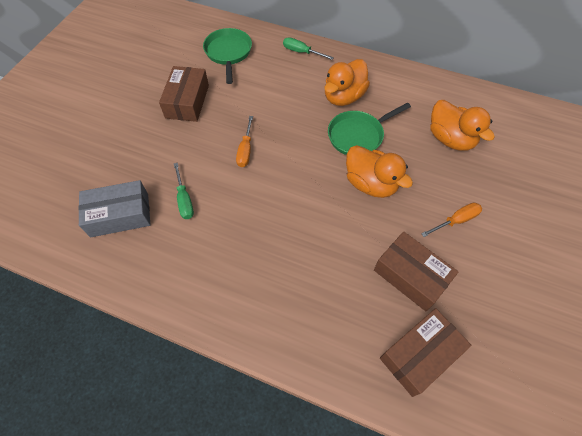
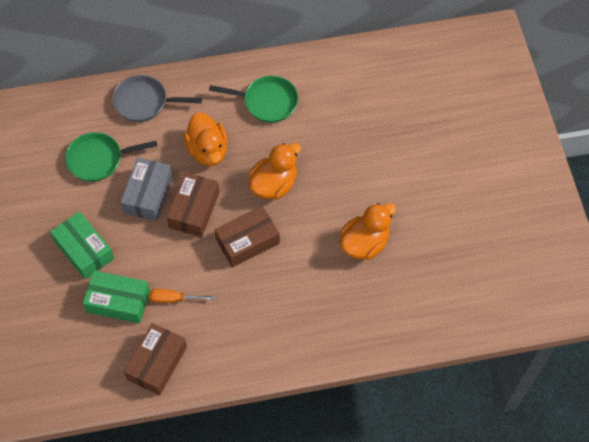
green box: none = 0 -> [50,211,114,279] [83,271,150,324] = 2
green screwdriver: [174,163,194,219] [283,37,334,60] = 2 -> none = 0
grey pan: none = 0 -> [112,75,202,122] = 1
orange screwdriver: [236,116,253,167] [421,203,482,237] = 2 -> [149,289,215,303] = 1

